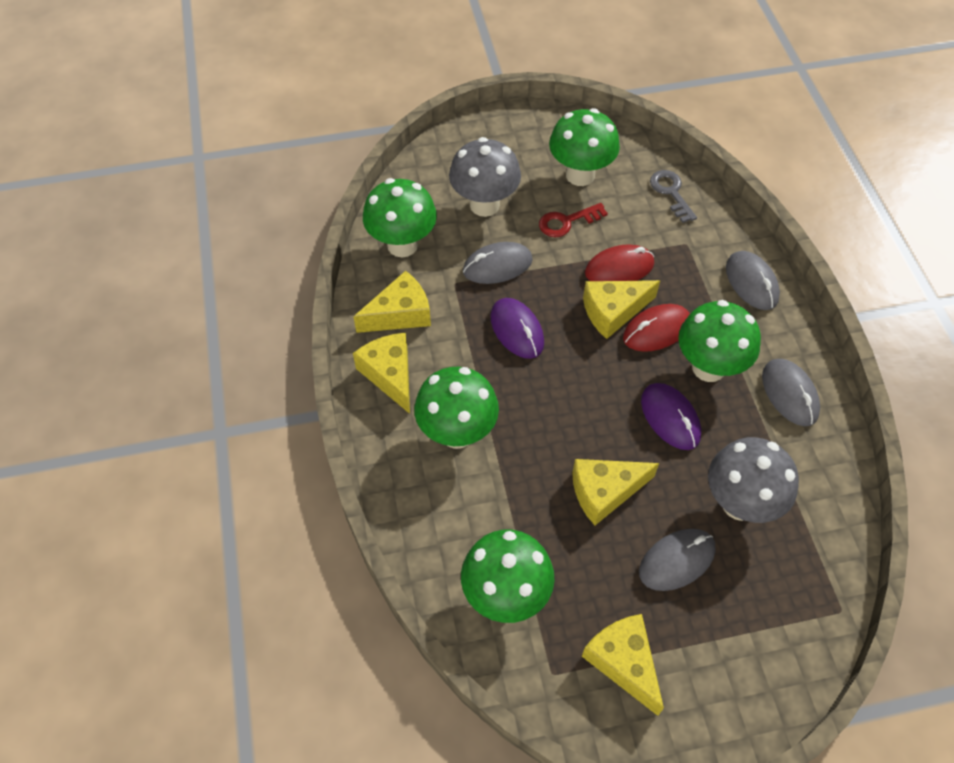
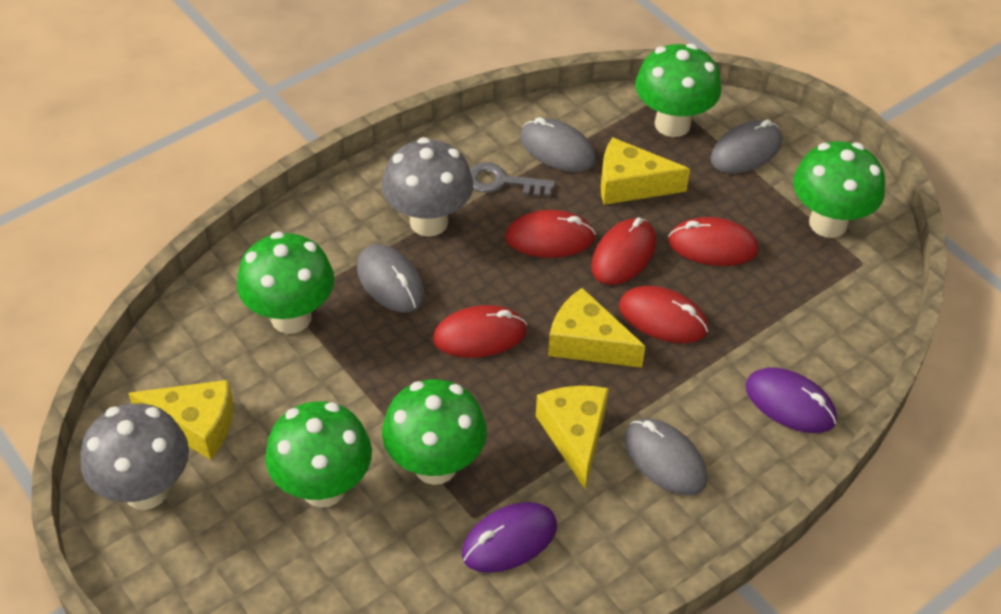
red key: [539,203,608,237] = 1 -> none = 0
red mouse: [585,244,654,281] [623,304,690,352] = 2 -> [433,305,527,358] [505,210,596,258] [591,217,656,285] [619,286,708,343] [668,217,759,266] = 5
yellow cheese: [353,270,431,333] [353,333,410,414] [572,459,659,525] [582,614,664,716] [583,280,660,339] = 5 -> [128,380,233,460] [536,386,609,489] [548,288,645,368] [601,137,690,205] = 4

